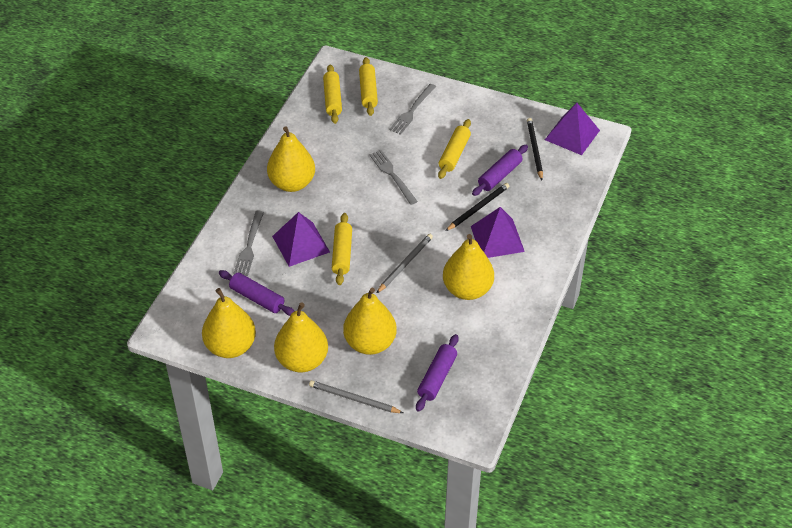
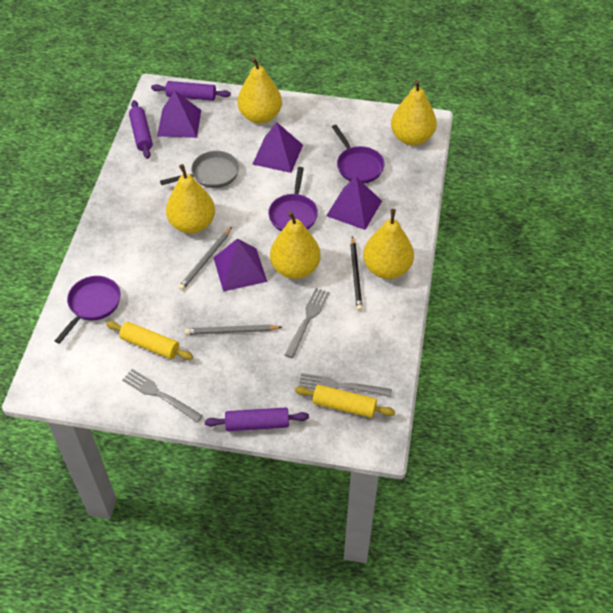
black pencil: [446,183,509,231] [527,118,543,180] = 2 -> [350,237,363,311] = 1
grey pan: none = 0 -> [160,151,239,188] = 1
purple pan: none = 0 -> [55,276,121,344] [268,167,318,231] [332,125,385,183] = 3
purple pyramid: [272,212,330,267] [471,207,525,258] [545,103,600,155] = 3 -> [157,91,201,138] [213,239,267,292] [252,122,303,173] [326,177,382,230] = 4
yellow rolling pin: [323,64,342,124] [332,213,352,285] [359,57,378,116] [438,119,471,179] = 4 -> [106,321,193,360] [295,385,395,418] = 2

